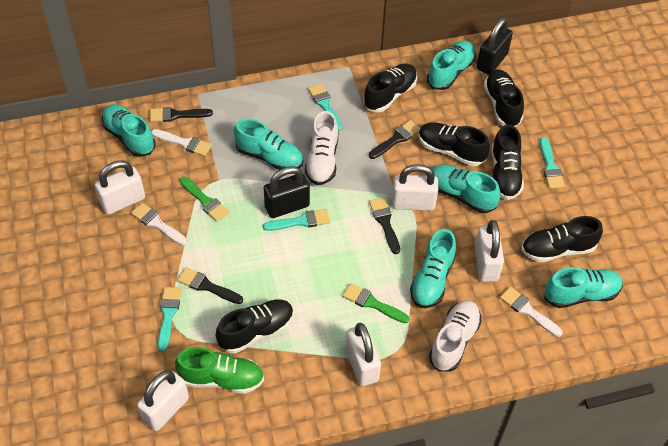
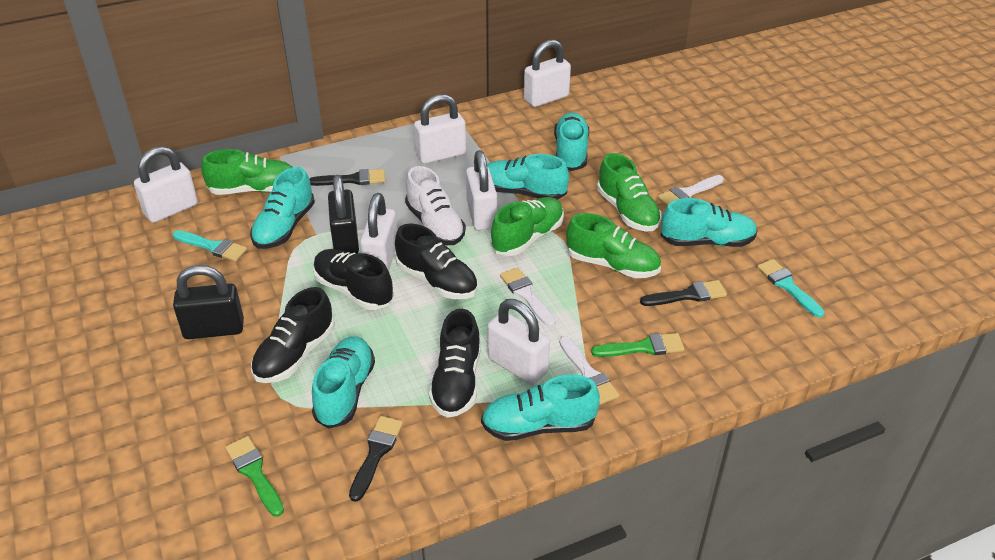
black brush: [150,107,213,122] [177,267,243,304] [369,120,420,159] [369,197,400,254] = 4 -> [310,169,385,186] [349,416,403,502] [640,280,727,306] = 3
black shoe: [216,300,294,353] [363,64,417,112] [418,122,490,166] [484,70,524,127] [492,124,524,200] [521,216,603,262] = 6 -> [251,287,334,383] [313,249,394,310] [395,223,478,299] [429,309,481,418] = 4
green shoe: [175,347,264,394] = 1 -> [201,149,293,195] [491,197,564,256] [566,213,661,278] [597,153,662,231] = 4
turquoise brush: [158,287,182,352] [263,209,330,231] [308,84,343,131] [540,137,565,189] = 4 -> [173,230,247,262] [757,259,825,318] = 2
white padlock: [95,160,145,215] [137,370,189,431] [345,323,381,386] [392,164,438,211] [474,220,504,282] = 5 -> [134,146,198,223] [360,193,397,271] [414,94,466,164] [466,150,497,231] [487,299,550,385] [524,40,571,107] = 6
white shoe: [305,111,338,185] [429,300,482,371] = 2 -> [405,166,466,245] = 1

